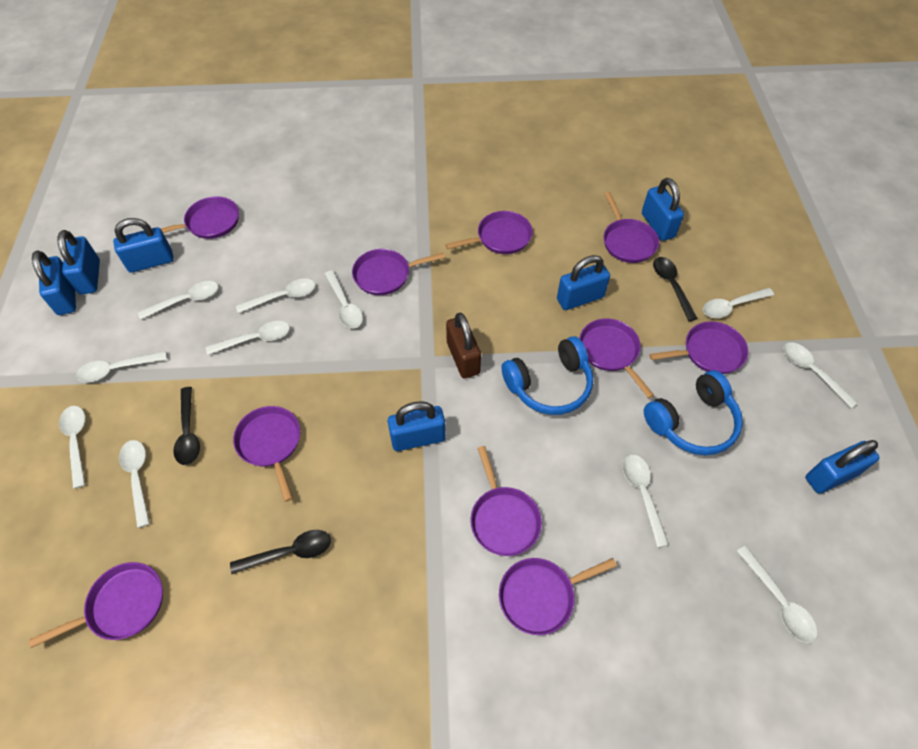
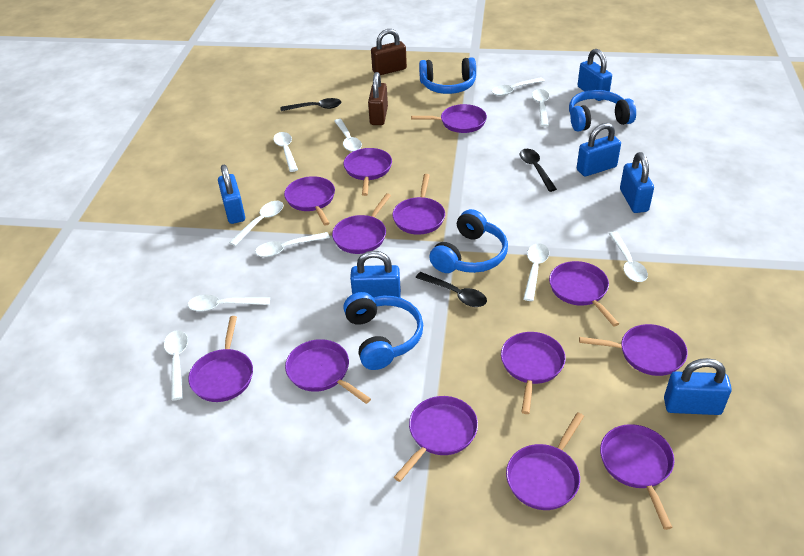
blue headphones: [502,336,593,415] [644,370,743,455] = 2 -> [343,292,423,370] [419,57,476,94] [429,209,508,273] [569,90,636,132] = 4
blue padlock: [32,250,76,315] [58,230,100,294] [113,218,174,273] [388,401,446,451] [557,255,610,310] [642,178,684,241] [805,440,880,494] = 7 -> [218,165,245,224] [350,251,401,298] [577,123,621,176] [578,49,612,101] [620,152,654,213] [664,358,732,415] = 6
brown padlock: [446,313,481,378] = 1 -> [368,72,388,125] [371,29,407,75] = 2
purple pan: [29,562,163,648] [161,196,239,239] [233,406,300,502] [352,249,445,295] [446,211,533,254] [470,446,542,556] [499,558,617,635] [579,318,654,398] [603,192,659,263] [649,321,748,374] = 10 -> [188,316,253,402] [284,176,335,226] [285,339,371,404] [332,193,391,254] [344,148,392,196] [392,174,445,235] [394,396,478,482] [411,104,487,133] [501,332,566,414] [506,412,584,510] [549,261,619,327] [579,324,688,376] [600,424,675,530] = 13
white spoon: [59,406,85,489] [76,351,167,382] [119,440,150,528] [138,281,218,320] [206,321,290,355] [236,278,315,313] [325,270,363,328] [623,455,669,547] [703,288,774,318] [736,546,818,643] [783,342,858,408] = 11 -> [164,330,188,400] [188,295,270,312] [229,201,283,246] [255,232,330,257] [273,132,298,172] [334,119,362,152] [492,77,545,96] [523,243,549,301] [532,89,549,127] [609,231,648,282] = 10

